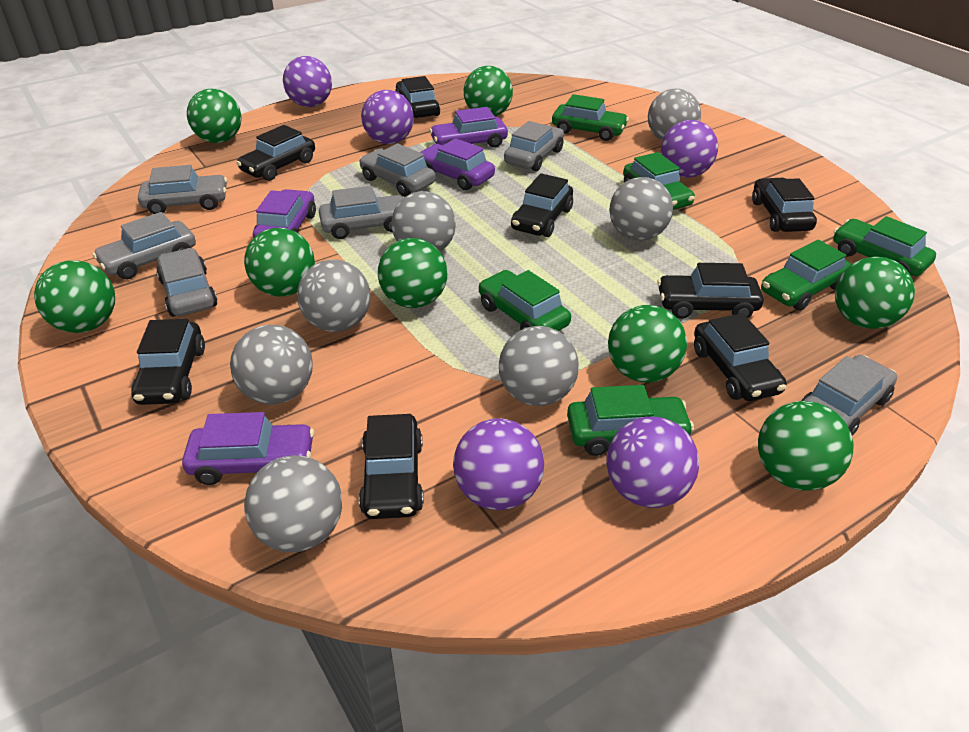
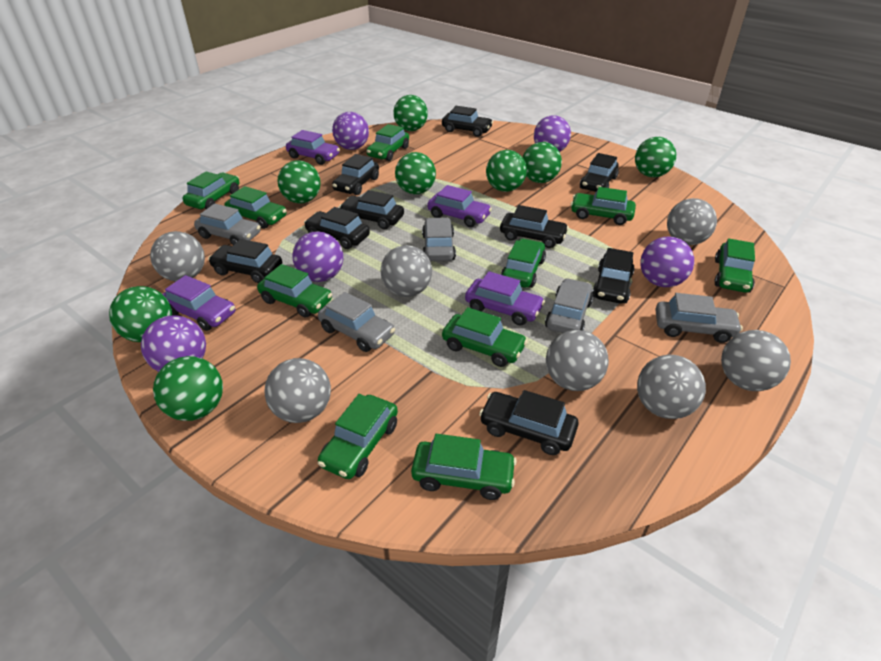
black car: [131,319,205,405] [236,125,315,181] [359,414,424,519] [395,76,440,118] [511,173,573,237] [657,263,763,319] [694,313,786,401] [752,178,817,232] = 8 -> [208,239,282,283] [304,207,370,249] [332,154,379,195] [339,190,404,229] [442,106,493,137] [479,390,579,455] [500,205,569,248] [580,153,619,192] [592,248,635,303] = 9
green car: [478,270,571,331] [552,94,629,141] [567,385,694,456] [623,152,695,210] [761,240,851,311] [834,216,936,276] = 6 -> [183,172,240,209] [224,186,286,229] [257,264,332,318] [318,394,398,479] [366,124,409,161] [411,434,517,500] [442,307,528,367] [501,239,546,288] [571,187,636,225] [714,238,755,293] = 10
grey car: [92,212,196,279] [138,165,227,214] [156,248,217,317] [319,186,404,239] [359,143,436,196] [504,121,564,171] [801,355,897,436] = 7 -> [194,204,261,245] [318,292,395,352] [422,217,456,261] [545,278,593,333] [655,293,743,343] = 5

